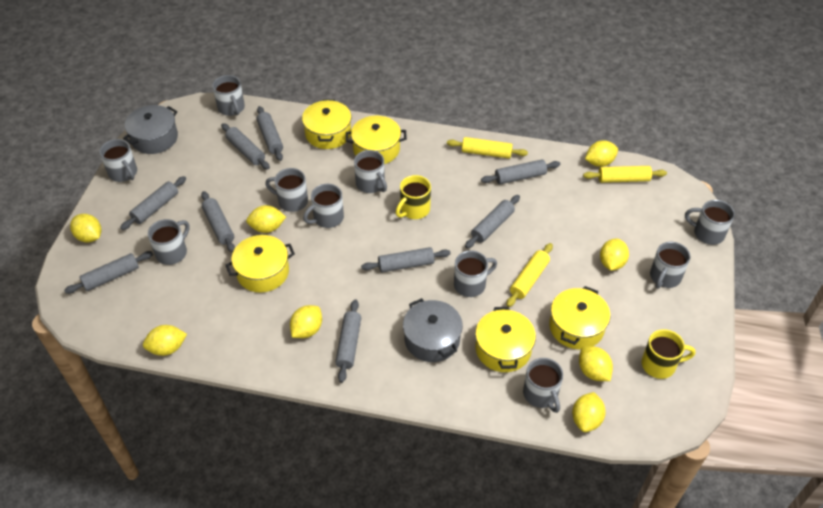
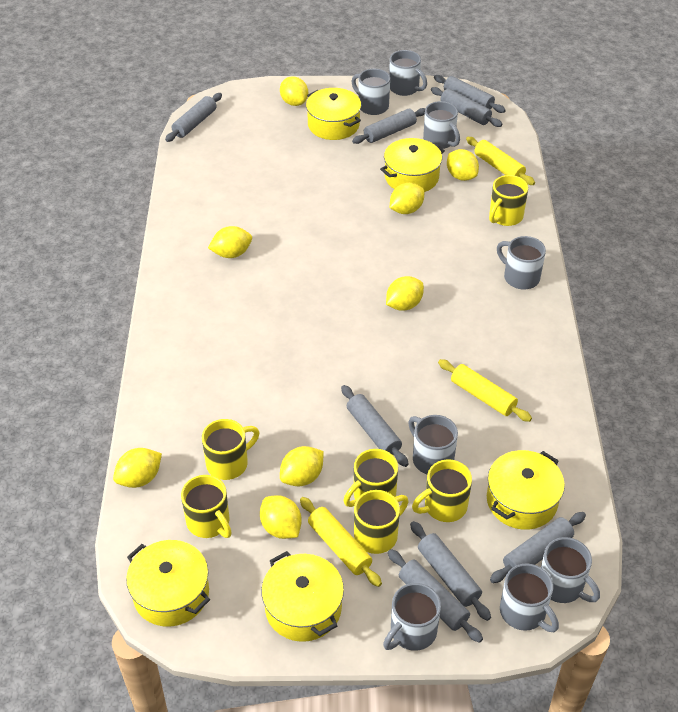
grey mug: [99,139,137,182] [148,219,190,265] [212,75,245,116] [265,168,308,212] [303,184,344,228] [354,150,387,193] [454,250,497,297] [523,358,563,413] [650,242,691,288] [685,200,735,245] = 10 -> [351,69,390,115] [383,583,441,651] [389,50,427,96] [408,415,458,474] [423,101,460,149] [497,236,546,289] [500,563,559,632] [541,537,600,603] = 8
grey pot: [123,105,178,154] [403,298,463,362] = 2 -> none = 0
grey rolling pin: [64,251,153,294] [120,176,186,230] [201,191,235,253] [221,123,270,170] [257,106,283,161] [335,299,361,383] [361,247,451,272] [465,195,520,248] [481,159,560,184] = 9 -> [165,93,222,142] [341,385,409,467] [352,108,425,144] [388,549,483,643] [410,521,491,621] [431,87,502,127] [434,75,506,113] [490,512,586,583] = 8
yellow mug: [395,175,431,219] [641,329,695,379] = 2 -> [181,475,232,538] [202,419,259,480] [344,449,398,507] [354,490,408,554] [412,459,472,522] [489,175,528,226] = 6

